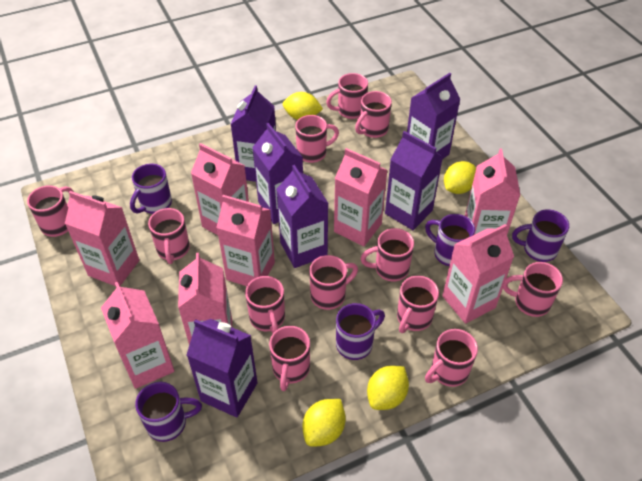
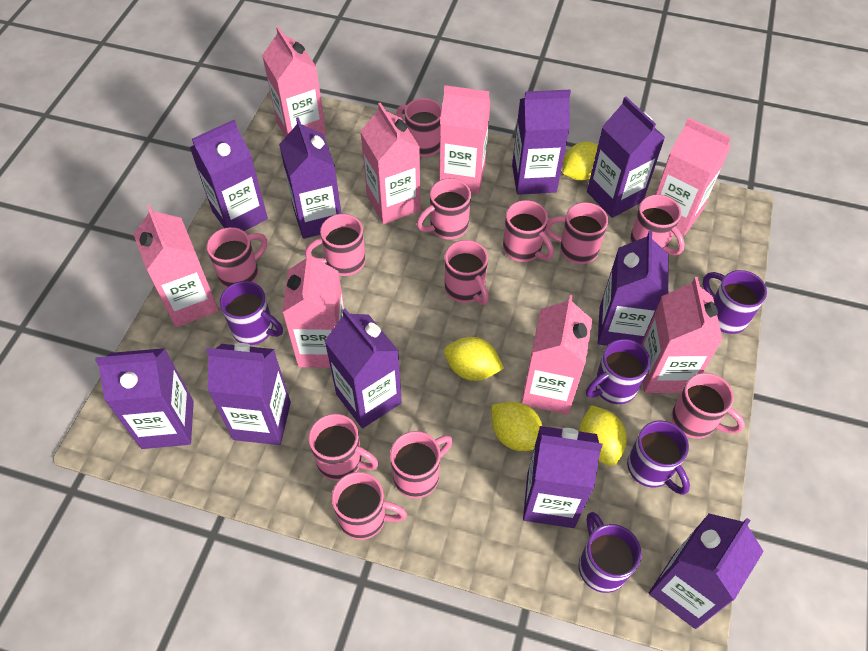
purple carton: [187,319,258,418] [230,86,276,182] [252,123,303,224] [276,165,329,268] [385,131,443,230] [407,73,461,159] = 6 -> [95,348,194,449] [190,120,268,231] [206,343,291,445] [279,117,341,239] [325,308,402,428] [512,90,571,194] [523,426,602,528] [587,97,665,218] [598,231,668,346] [649,513,764,629] = 10

